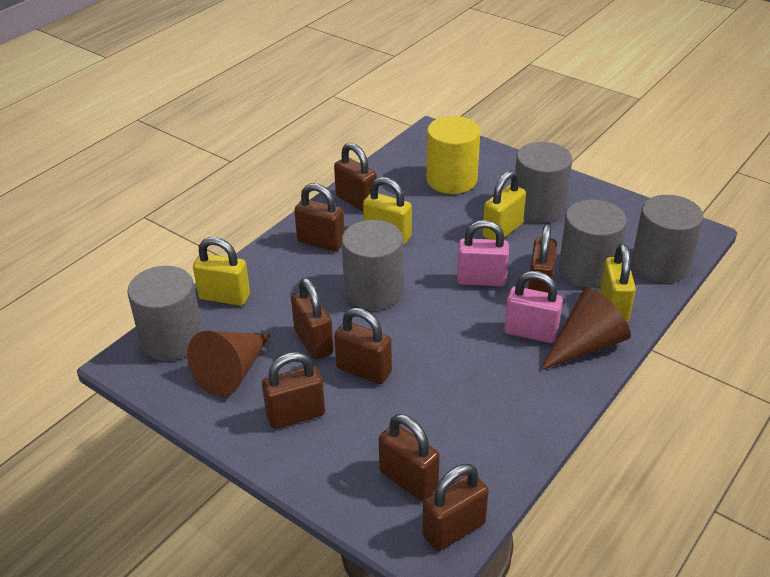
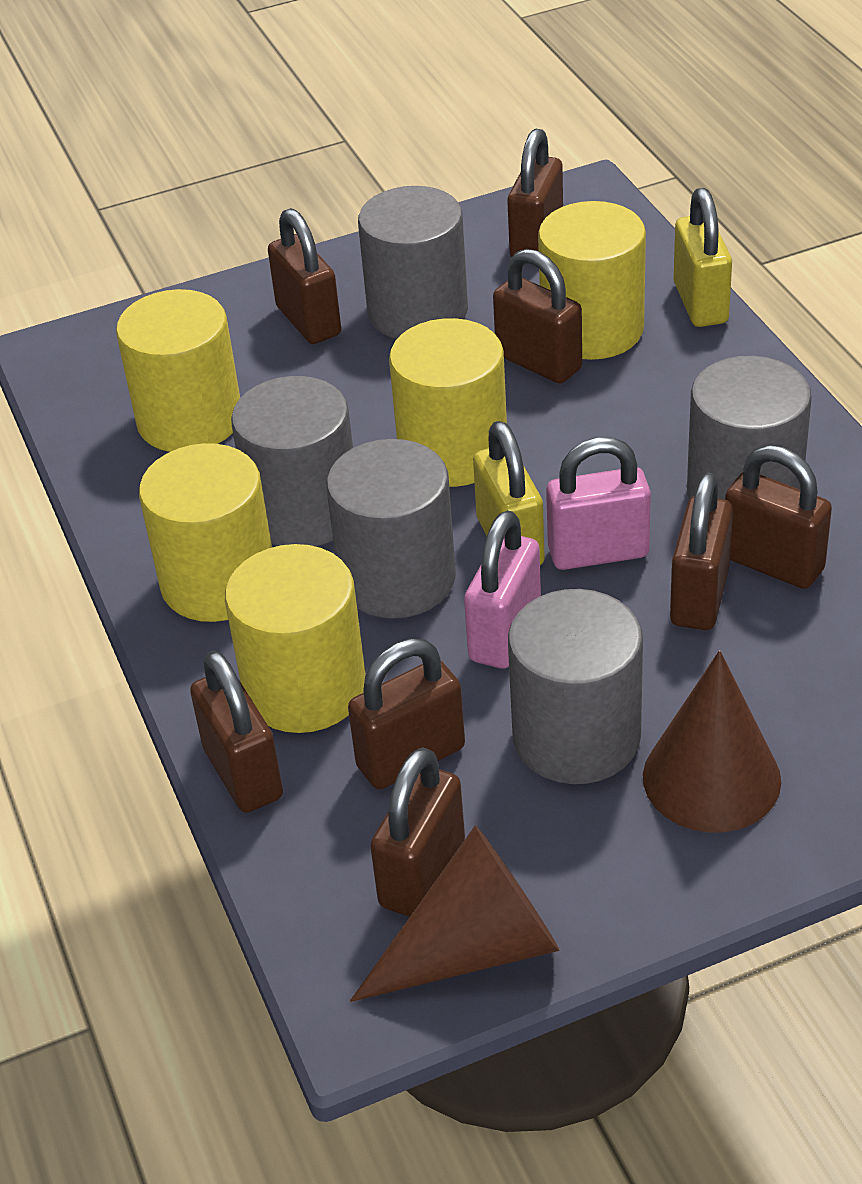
yellow cylinder: [426,116,480,194] = 1 -> [116,289,240,452] [139,443,272,622] [225,544,366,733] [389,318,507,487] [538,201,646,360] = 5
yellow padlock: [193,237,250,306] [363,177,412,245] [482,170,526,240] [600,243,636,322] = 4 -> [473,421,545,565] [673,188,732,327] = 2

